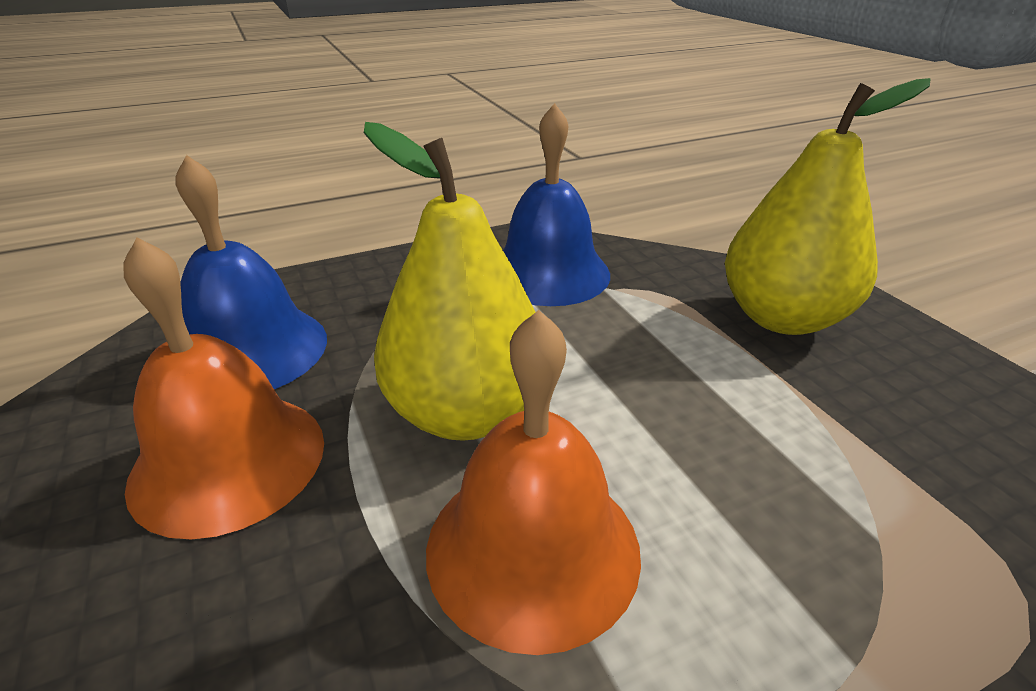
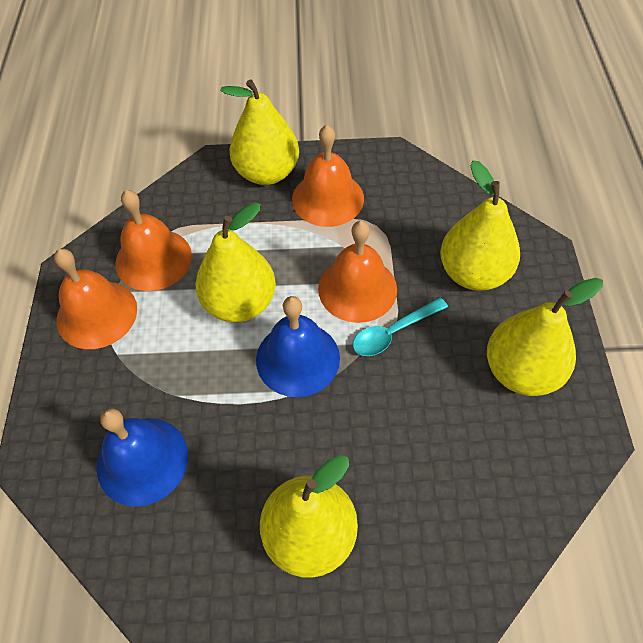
orange bell: [123,238,324,540] [426,310,641,655] = 2 -> [54,249,137,349] [115,190,192,291] [292,125,364,227] [318,221,397,323] = 4
turquoise spoon: none = 0 -> [353,298,448,356] = 1
yellow pear: [364,122,535,441] [725,78,930,335] = 2 -> [195,203,276,322] [220,80,299,185] [260,455,358,578] [440,160,520,291] [487,278,603,396] = 5

